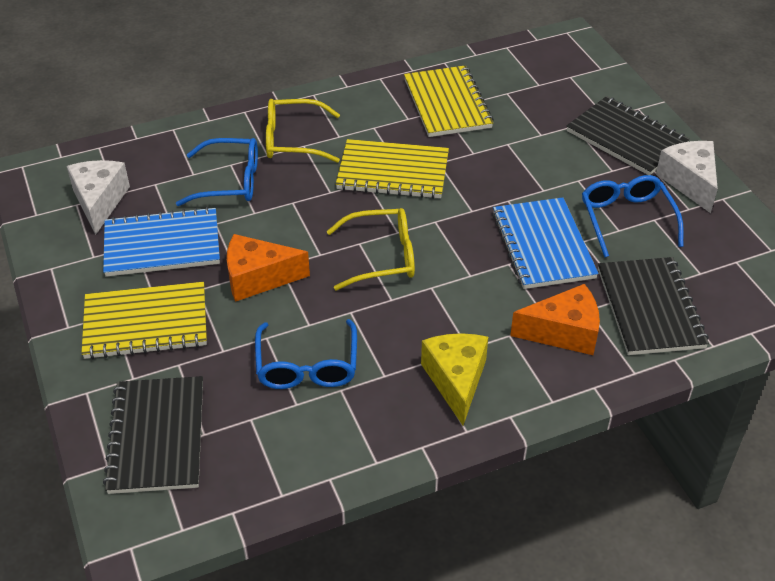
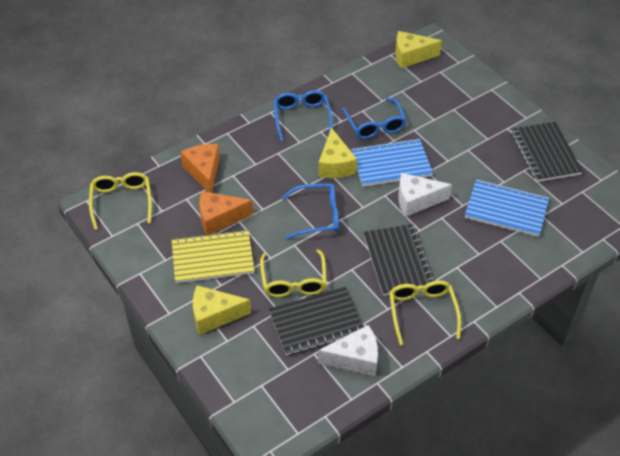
yellow cheese: [421,333,488,426] = 1 -> [193,285,251,335] [318,128,357,178] [395,31,442,68] = 3
yellow glasses: [266,99,340,163] [327,208,415,290] = 2 -> [89,172,152,230] [260,249,327,297] [389,281,461,345] = 3
yellow notebook: [81,282,207,359] [336,139,449,199] [404,65,494,137] = 3 -> [172,229,255,283] = 1

